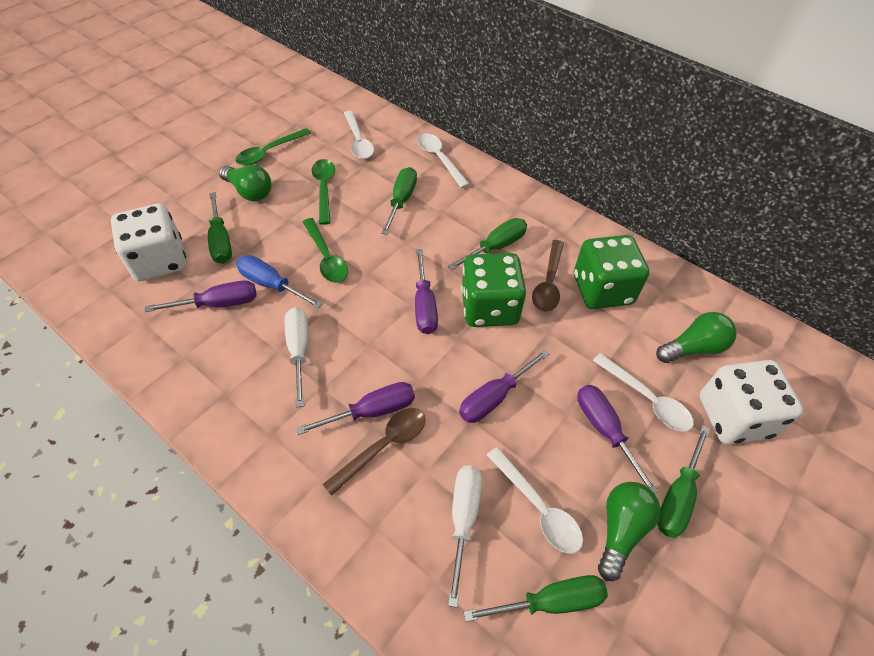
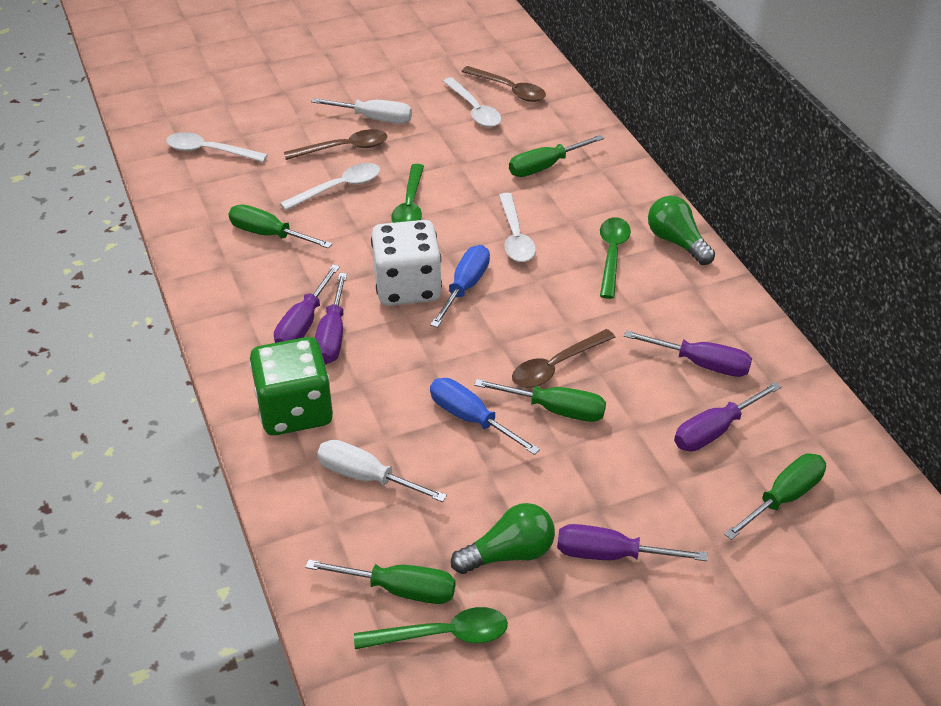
blue screwdriver: [236,255,323,308] = 1 -> [430,245,490,328] [430,378,540,455] = 2
brown spoon: [322,408,426,496] [532,240,564,311] = 2 -> [284,129,387,160] [461,66,546,102] [512,329,616,388] = 3
green dice: [461,253,526,327] [574,235,649,309] = 2 -> [250,337,333,435] = 1
green light bulb: [219,165,272,201] [598,482,661,581] [656,312,737,363] = 3 -> [451,503,555,574] [648,196,715,265] = 2
white dice: [111,203,187,281] [700,360,804,444] = 2 -> [371,220,442,306] = 1

